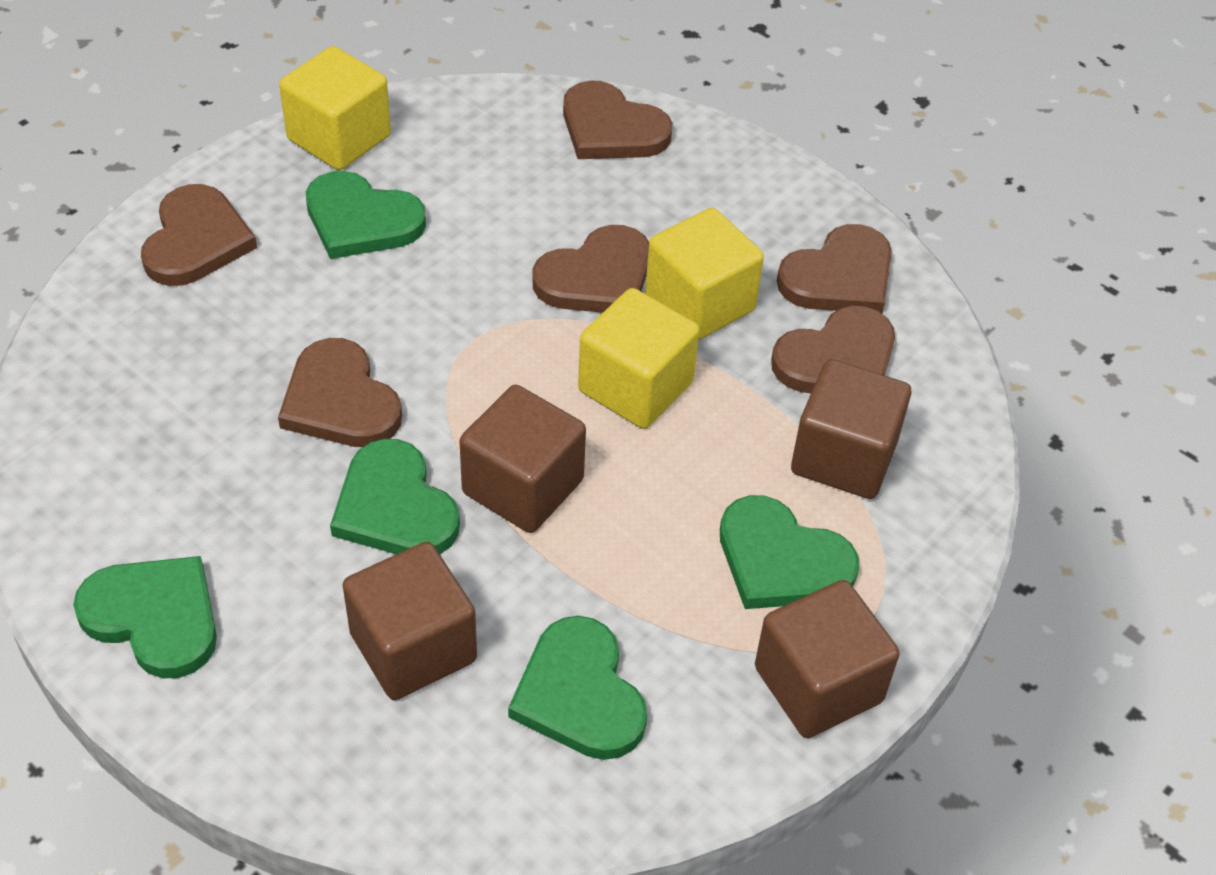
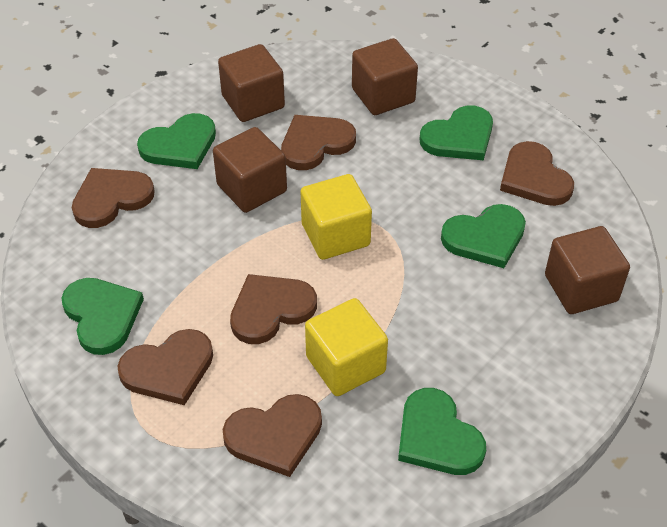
yellow cube: [279,46,391,170] [578,288,700,429] [645,208,764,340] = 3 -> [300,174,372,260] [305,298,388,396] = 2

